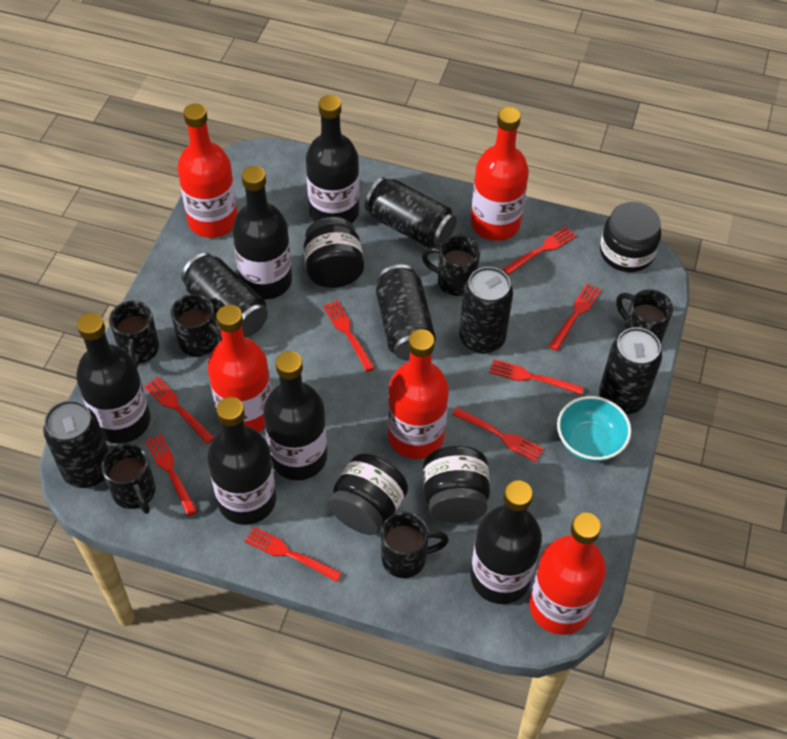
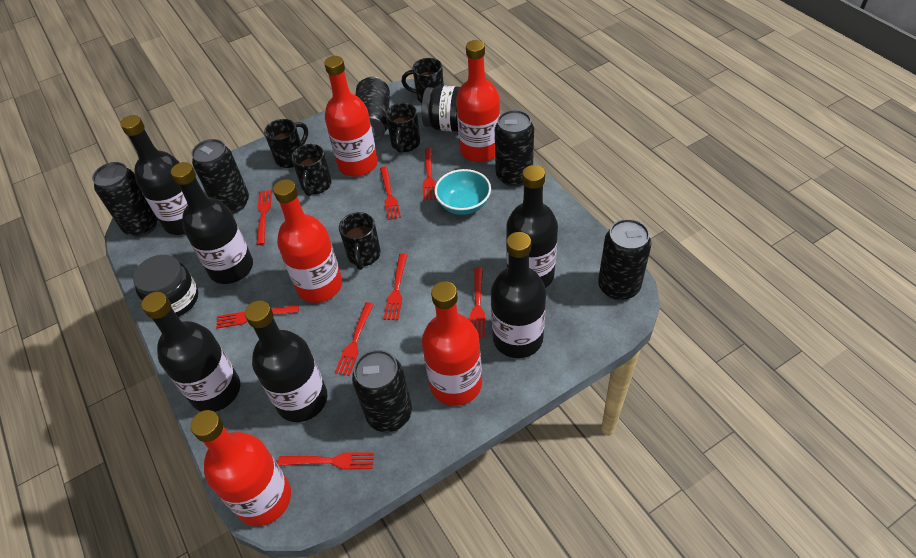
black jar: [304,217,364,288] [329,454,408,535] [423,446,490,523] [600,202,661,272] = 4 -> [133,255,198,317] [421,85,461,132] = 2
black mug: [101,444,155,514] [109,301,159,368] [171,294,222,357] [381,512,449,578] [422,235,480,296] [616,289,673,344] = 6 -> [264,119,308,168] [291,144,332,196] [339,212,381,270] [385,103,420,153] [401,58,444,103] = 5

